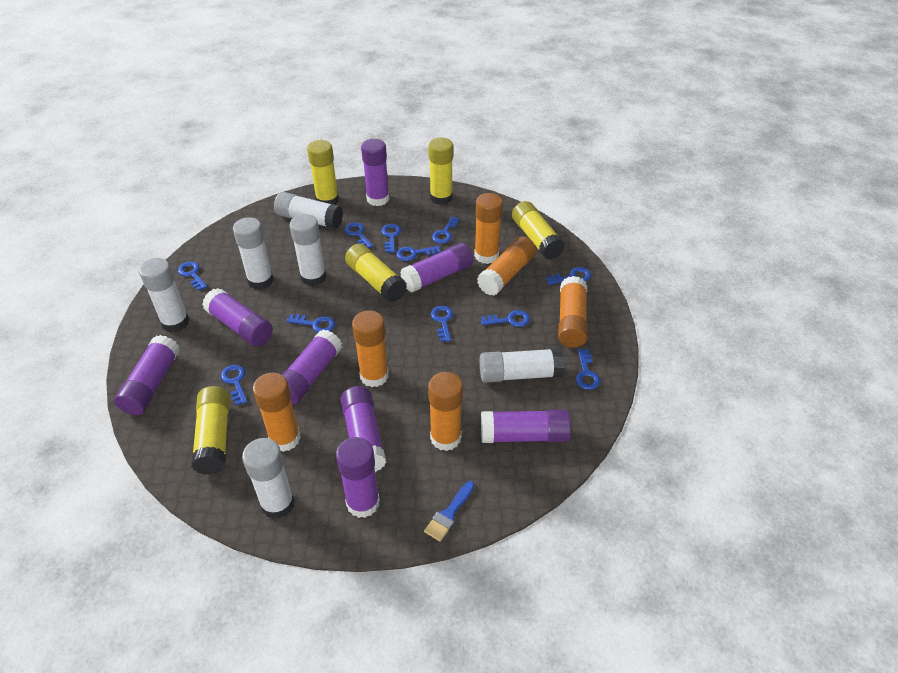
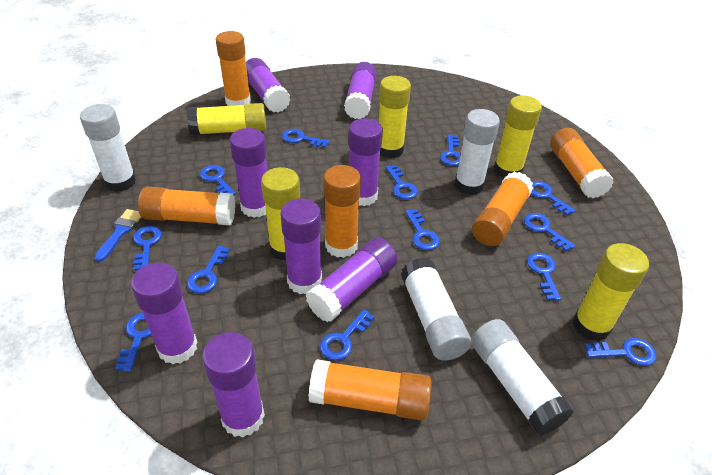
blue key: [178,262,207,291] [221,365,248,405] [287,314,335,332] [345,222,373,248] [381,224,401,253] [396,246,441,261] [431,306,453,342] [432,216,459,244] [481,310,530,327] [546,267,591,285] [576,349,600,390] = 11 -> [115,312,151,372] [133,226,162,271] [187,246,229,293] [200,165,236,195] [282,129,330,148] [320,309,374,360] [386,165,418,199] [405,209,440,250] [440,135,461,166] [524,213,575,251] [527,253,561,301] [531,181,575,216] [585,338,656,366] = 13
white glue stick: [139,258,189,332] [233,217,274,290] [242,438,295,519] [274,192,343,229] [289,214,326,286] [480,348,564,383] = 6 -> [80,104,136,192] [401,257,472,361] [454,109,500,195] [471,319,574,436] = 4

